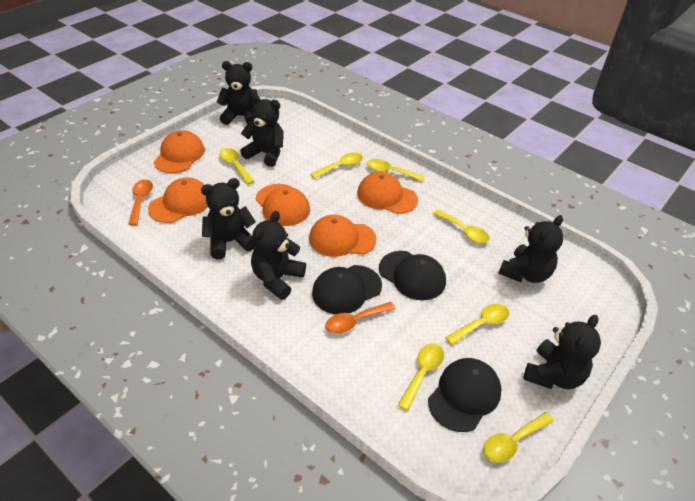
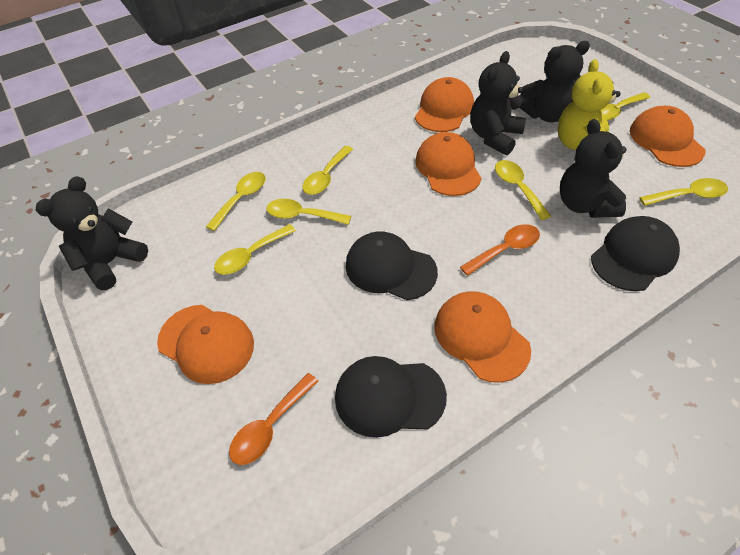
black teddy bear: [201,178,256,259] [217,61,258,125] [240,94,283,167] [251,211,306,300] [498,215,563,283] [523,315,601,389] = 6 -> [36,176,148,290] [471,51,526,155] [519,41,590,122] [560,119,627,218] = 4
yellow teddy bear: none = 0 -> [558,59,621,150] = 1

